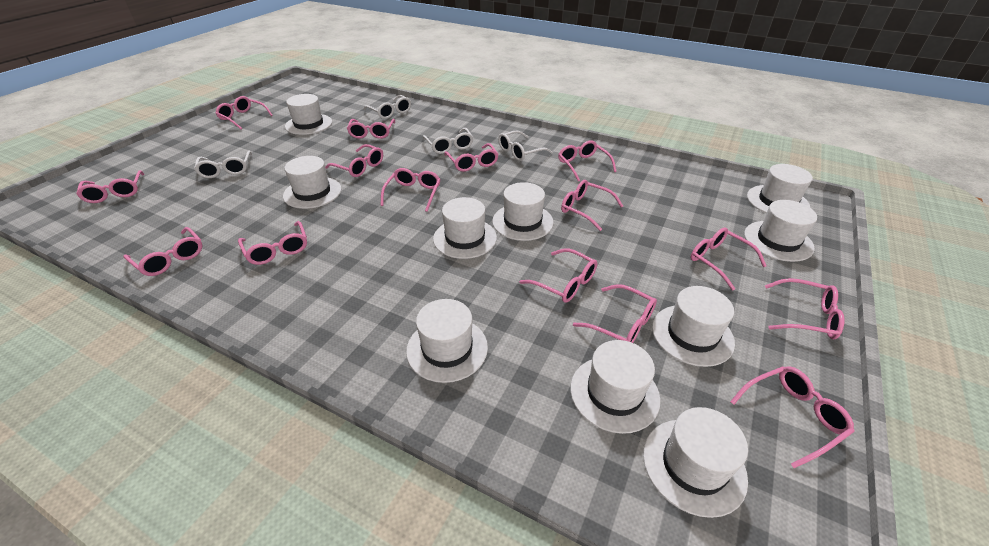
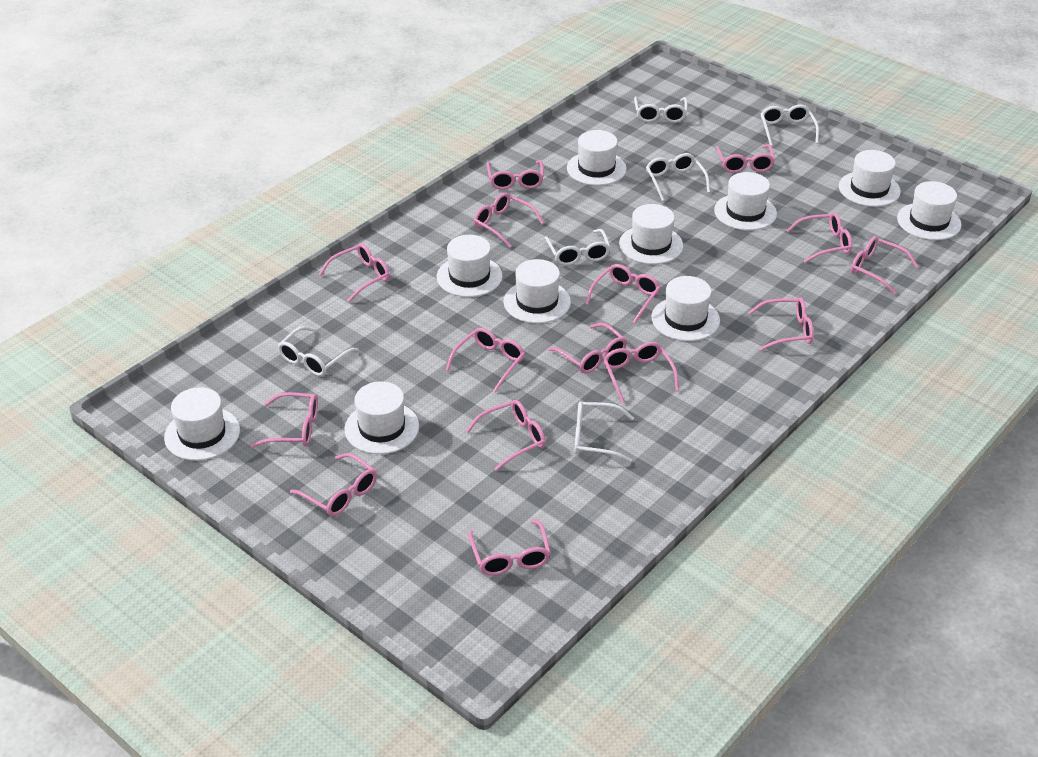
white glasses: [194,151,252,178] [363,95,411,119] [423,128,474,154] [498,131,553,161] = 4 -> [278,326,359,376] [544,229,611,266] [575,401,634,463] [634,96,687,123] [646,153,710,201] [761,104,819,146] = 6

